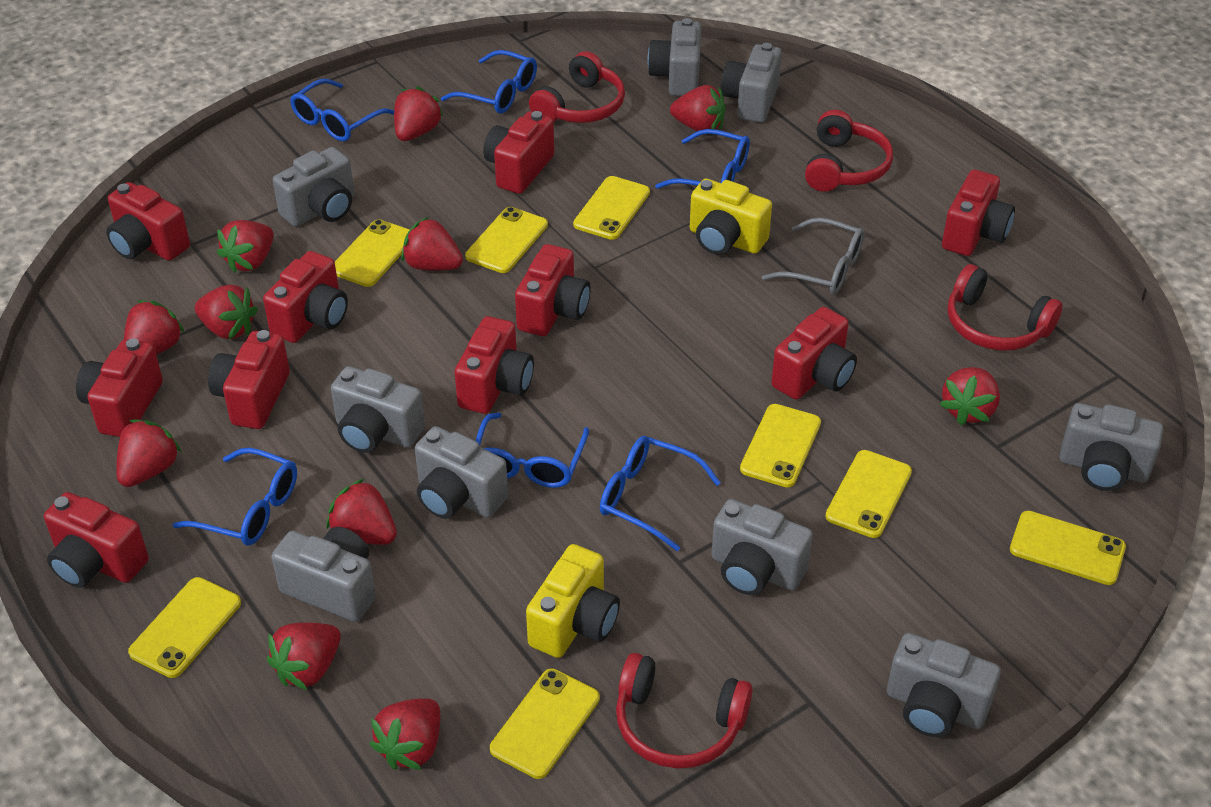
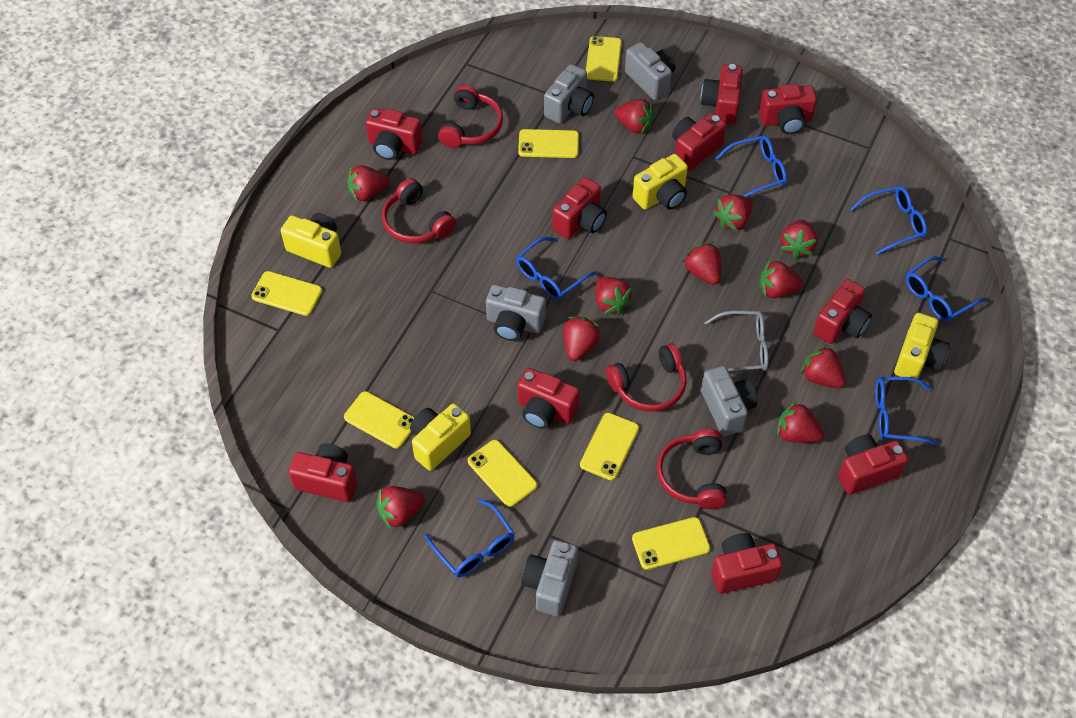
grey camera: [271,527,376,622] [273,147,354,227] [331,366,425,453] [415,426,508,519] [647,18,701,96] [711,499,813,595] [721,43,782,123] [887,633,1001,737] [1059,403,1163,491] = 9 -> [486,284,546,341] [521,540,578,616] [544,64,594,123] [625,42,676,100] [701,366,757,436] = 5
yellow camera: [526,544,620,658] [690,179,772,255] = 2 -> [281,213,341,268] [410,404,471,471] [632,154,688,210] [894,313,950,379] = 4
yellow phone: [128,577,241,678] [335,219,410,287] [465,207,548,273] [490,669,600,779] [573,176,650,240] [740,404,821,487] [825,450,912,538] [1010,511,1126,585] = 8 -> [251,271,322,316] [344,391,415,448] [468,440,537,507] [518,129,579,158] [580,413,639,480] [586,36,622,82] [632,517,710,570] = 7

